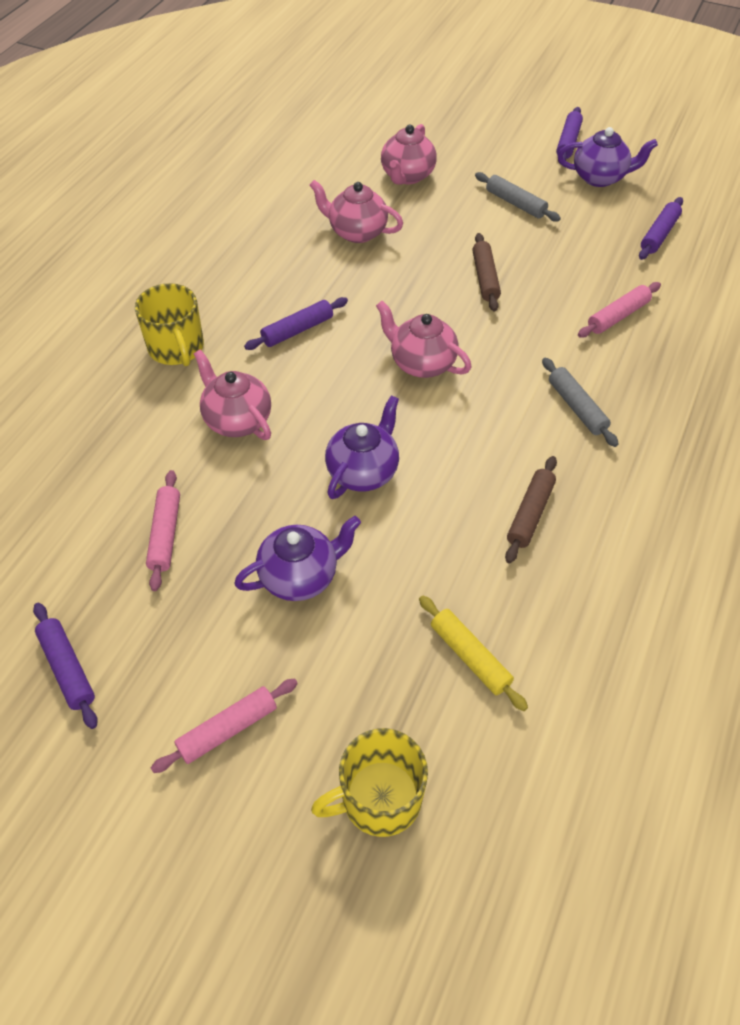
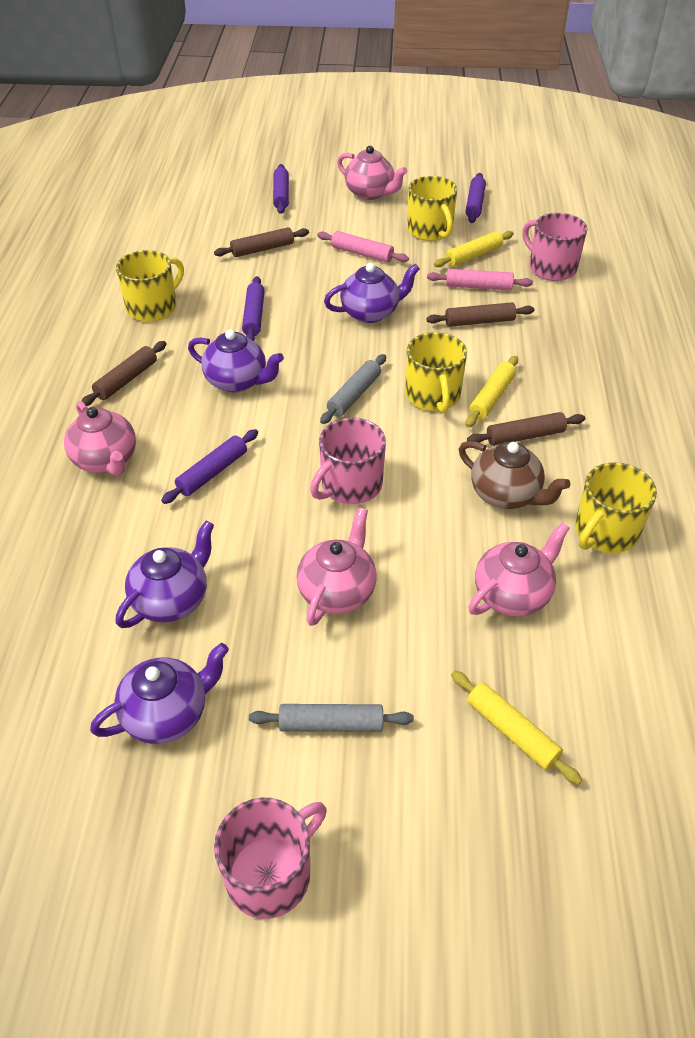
brown rolling pin: [472,233,501,312] [505,456,557,563] = 2 -> [82,341,166,406] [214,227,309,257] [426,302,534,327] [467,412,585,446] = 4
brown teapot: none = 0 -> [459,441,570,509] = 1
pink mug: none = 0 -> [214,797,327,919] [310,418,386,504] [522,213,587,281] = 3
pink rolling pin: [146,470,180,591] [151,679,298,773] [578,282,661,338] = 3 -> [317,231,409,263] [427,269,533,290] = 2
purple teapot: [234,516,361,601] [325,395,399,499] [557,127,658,187] = 3 -> [90,643,229,744] [115,521,214,628] [188,329,284,393] [324,263,420,323] = 4
yellow mug: [135,283,204,366] [311,728,428,837] = 2 -> [116,250,184,322] [405,332,467,413] [407,176,457,241] [575,462,657,553] = 4
yellow rolling pin: [419,596,528,711] = 1 -> [434,231,513,267] [451,671,582,785] [466,356,518,428] = 3

